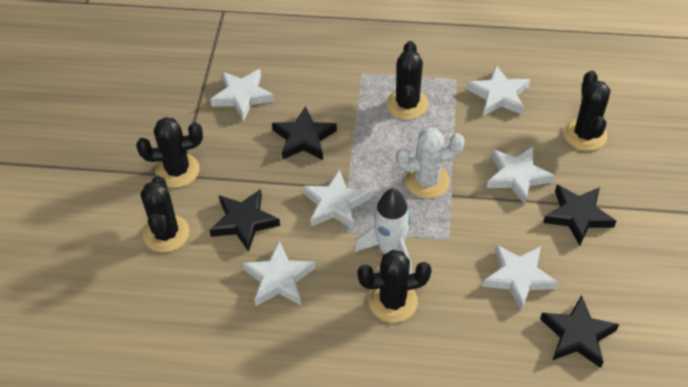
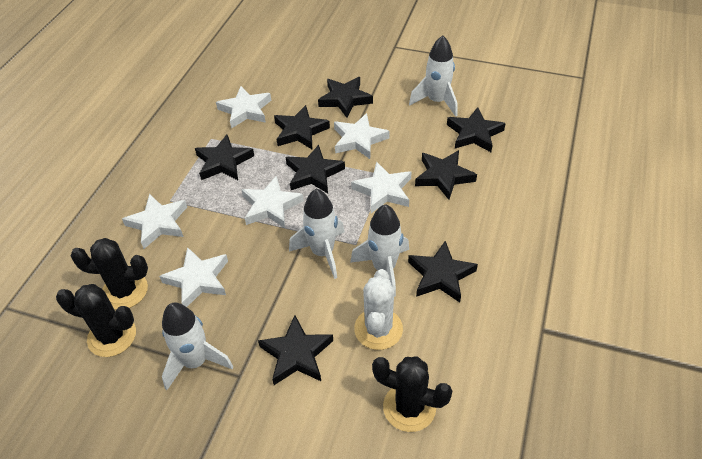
black cactus: [136,117,203,188] [141,175,190,253] [357,250,432,323] [387,41,429,120] [564,70,611,151] = 5 -> [56,284,136,357] [71,238,148,310] [372,356,452,432] = 3
black star: [209,189,280,252] [272,106,337,160] [540,295,619,368] [543,185,616,246] = 4 -> [195,134,254,180] [258,315,333,385] [274,105,330,149] [286,145,345,193] [318,77,373,118] [408,241,478,303] [415,150,477,200] [447,107,506,152] = 8
white rocket: [354,189,412,274] = 1 -> [162,303,234,390] [289,189,345,279] [350,204,409,297] [409,35,457,117] = 4

